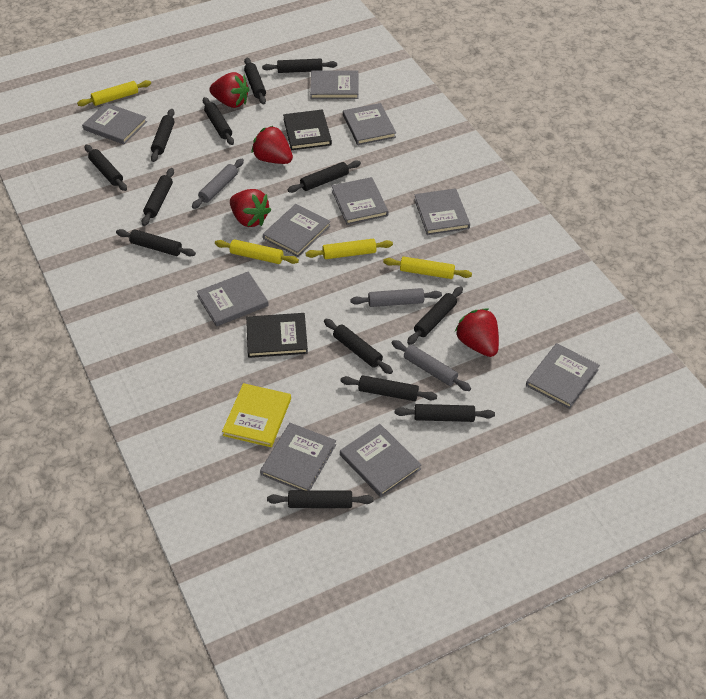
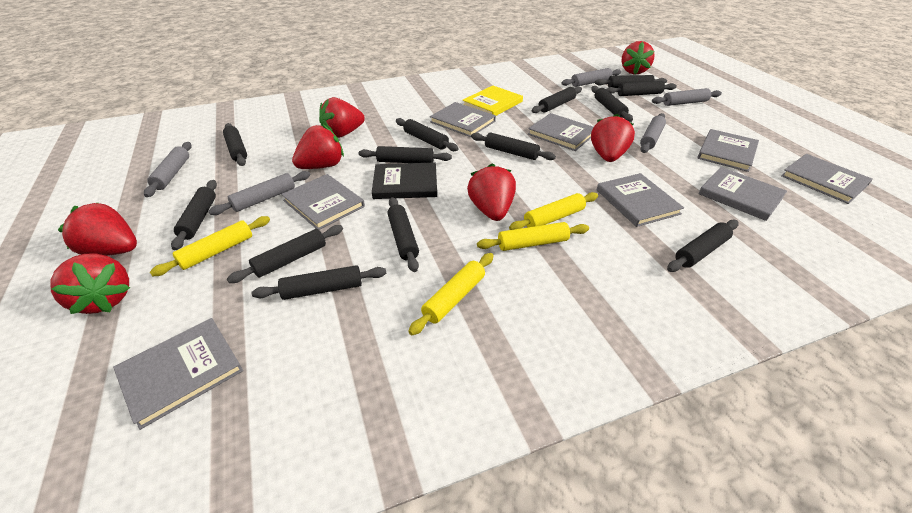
black book: [246,313,308,358] [283,110,332,150] = 2 -> [372,162,437,199] = 1
grey book: [82,103,147,144] [197,272,269,327] [260,423,336,490] [263,204,331,257] [310,70,359,99] [332,177,388,225] [340,424,421,497] [343,103,396,145] [414,188,470,235] [526,343,600,409] = 10 -> [113,318,243,430] [281,174,365,230] [430,102,496,137] [528,113,593,151] [597,173,684,227] [697,129,759,172] [698,167,787,221] [781,154,873,204] = 8
grey rolling pin: [192,159,244,209] [350,288,442,307] [392,340,471,391] = 3 -> [144,142,191,197] [208,171,310,215] [561,68,621,87] [640,113,666,153] [652,88,722,106] = 5
red strawberry: [209,72,249,108] [230,189,271,227] [252,126,293,164] [455,309,499,357] = 4 -> [50,254,130,314] [58,202,137,256] [292,124,344,169] [319,97,365,138] [467,163,516,221] [591,114,635,162] [621,41,655,74] = 7

